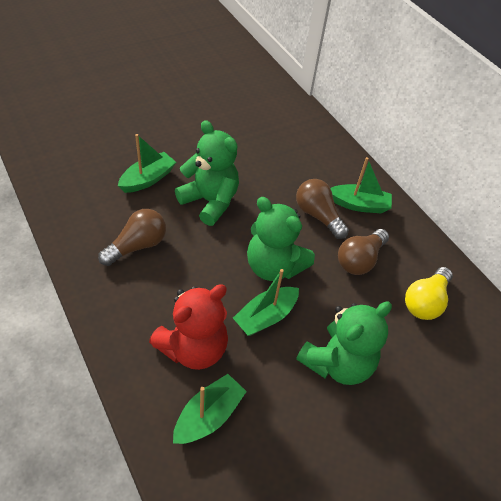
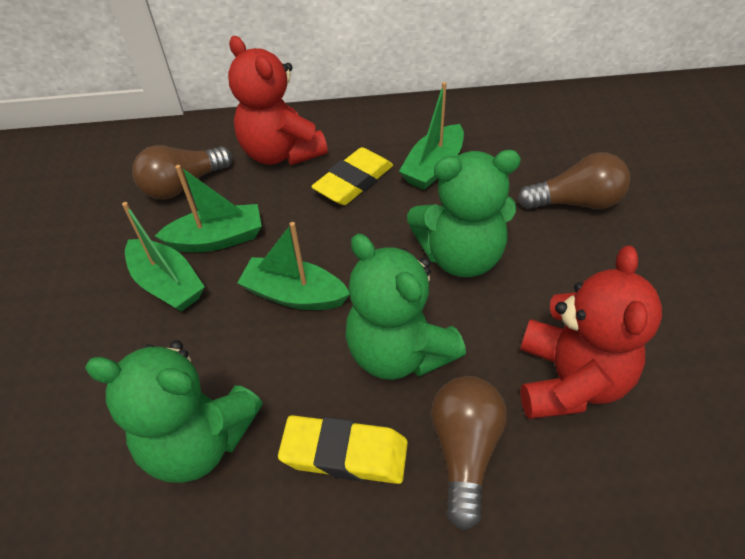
red teddy bear: [149,284,228,370] = 1 -> [228,36,328,165] [520,246,662,419] = 2
yellow eraser: none = 0 -> [278,415,408,484] [311,147,393,205] = 2
yellow light bulb: [405,267,453,320] = 1 -> none = 0

